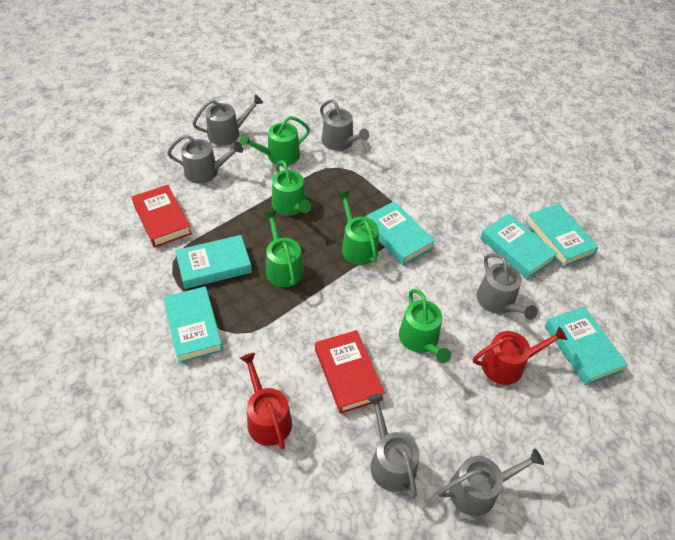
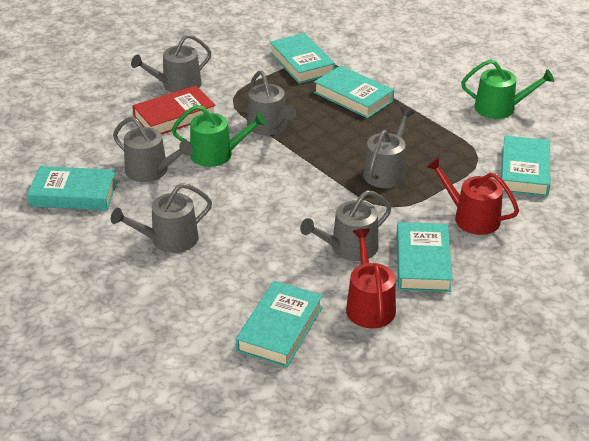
green watering can: [240,116,310,166] [264,210,304,287] [272,160,311,216] [337,191,379,265] [399,289,451,363] = 5 -> [172,105,267,167] [461,59,554,119] = 2
red book: [131,185,192,248] [315,330,385,414] = 2 -> [132,86,216,134] = 1

